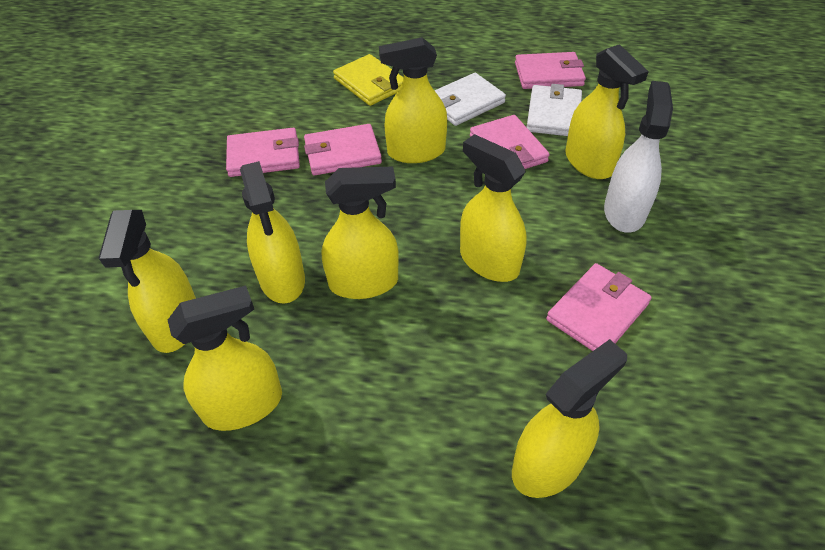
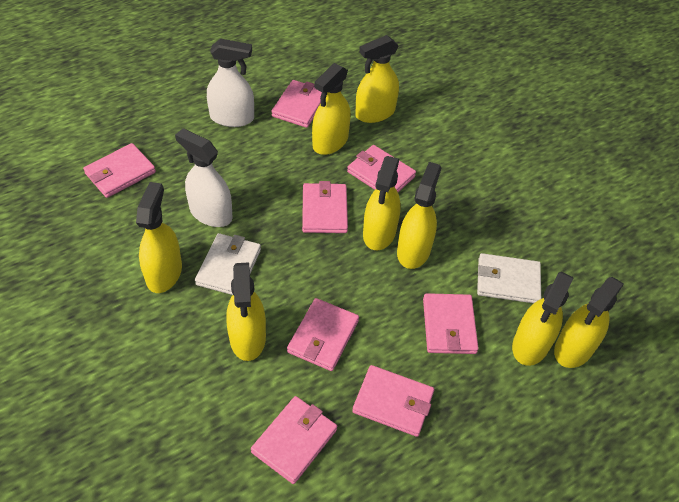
pink wallet: [226,128,300,177] [304,124,382,175] [470,115,550,169] [515,52,586,89] [546,263,652,351] = 5 -> [83,143,156,198] [251,396,337,484] [271,80,322,128] [287,298,359,371] [302,181,348,233] [347,145,416,192] [352,365,434,437] [423,293,479,354] = 8
white spray bottle: [604,81,673,233] = 1 -> [175,128,233,227] [207,38,254,127] = 2
yellow wallet: [333,54,403,106] = 1 -> none = 0

